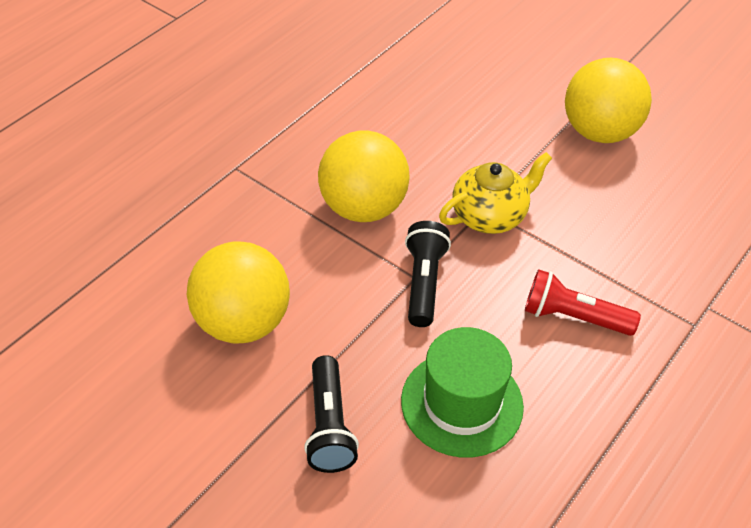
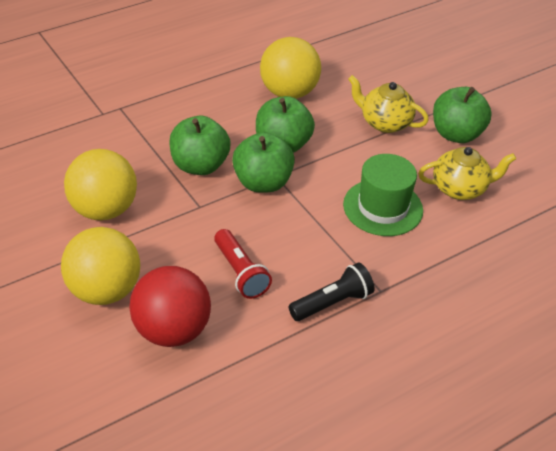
black flashlight: [304,355,359,473] [405,221,451,327] = 2 -> [289,262,374,321] = 1
green apple: none = 0 -> [169,116,231,175] [232,132,295,193] [256,96,315,153] [433,87,492,143] = 4
red ball: none = 0 -> [129,266,211,347] = 1
yellow teapot: [439,152,552,234] = 1 -> [348,75,429,133] [418,147,516,200] = 2

